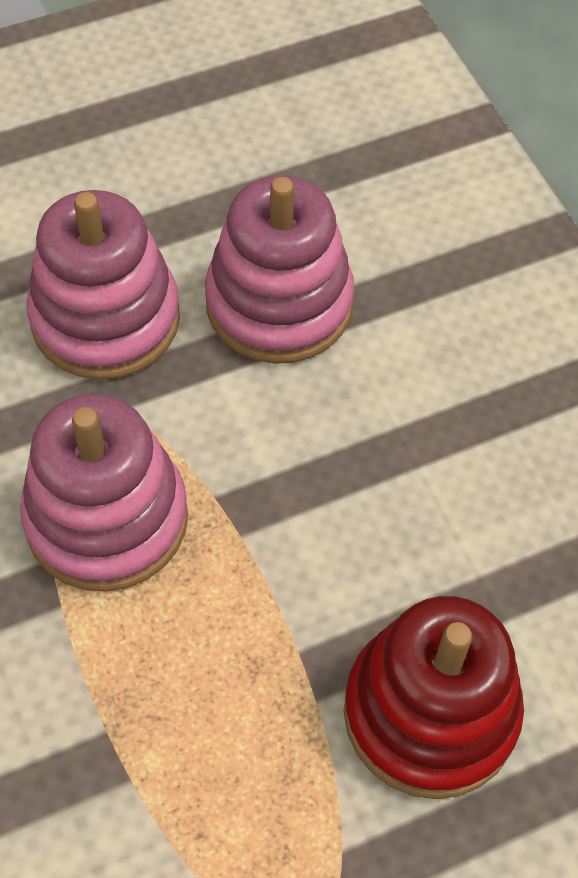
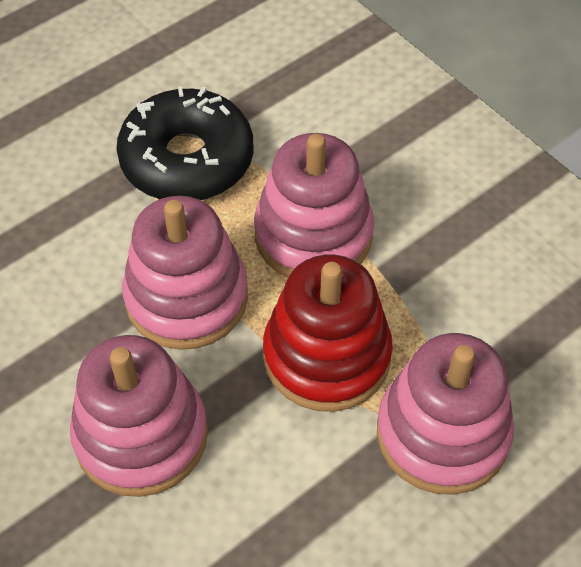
black donut: none = 0 -> [116,86,253,200] = 1
pink stacking toy: [20,394,188,592] [27,190,180,380] [205,176,355,364] = 3 -> [70,335,208,497] [122,196,248,350] [254,133,374,277] [377,333,514,495] = 4

